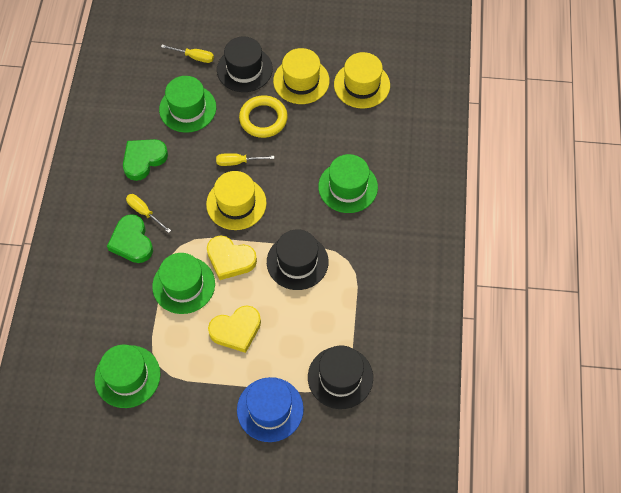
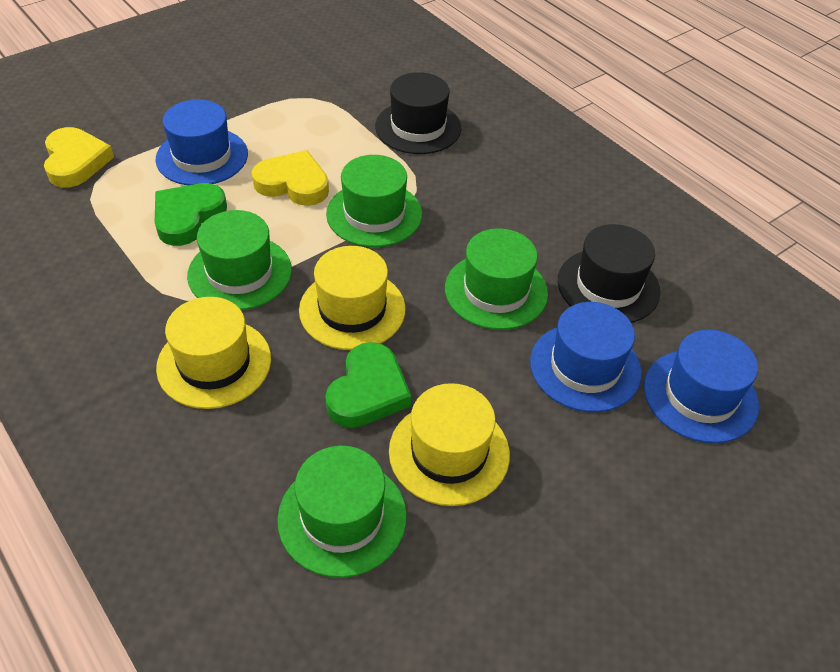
black hat: [217,36,273,92] [267,229,329,290] [308,346,373,409] = 3 -> [375,72,461,154] [558,224,660,323] = 2
blue hat: [237,377,304,442] = 1 -> [155,99,248,185] [530,302,642,412] [644,330,759,443] = 3
yellow ring: [239,95,288,138] = 1 -> none = 0
yellow screwdriver: [126,194,171,233] [161,45,214,63] [216,153,274,166] = 3 -> none = 0

